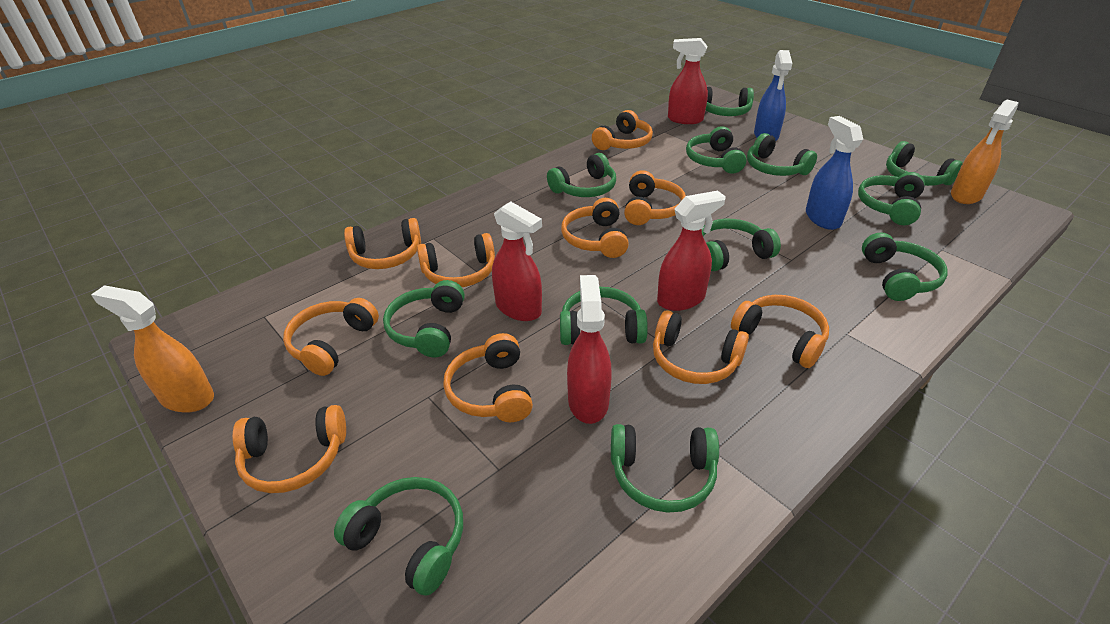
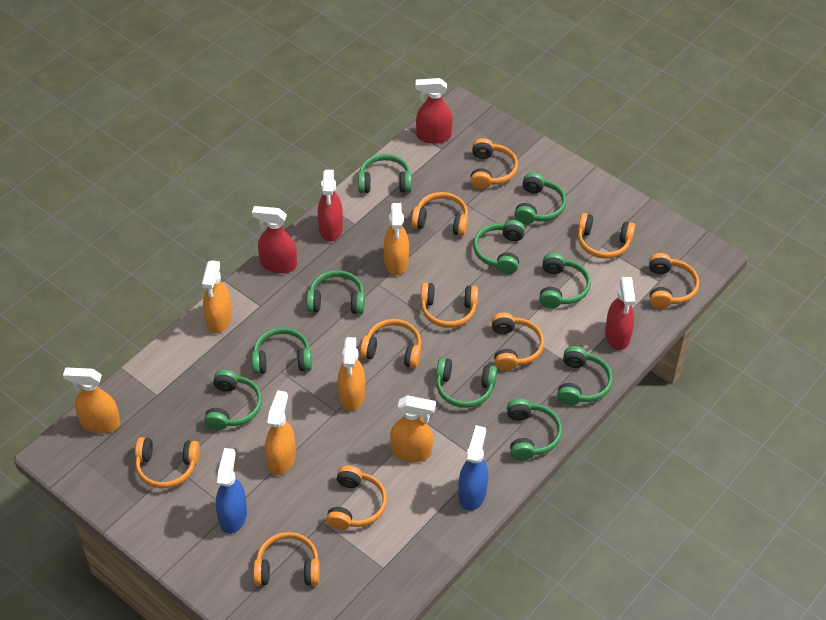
green headphones: [334,477,463,596] [383,280,465,357] [547,153,616,197] [560,287,648,345] [611,424,719,513] [686,126,747,174] [702,219,781,271] [706,87,754,116] [747,133,817,176] [858,172,925,225] [862,232,948,301] [886,141,963,186] = 12 -> [204,370,262,430] [252,327,312,374] [307,270,365,314] [358,154,412,193] [436,358,497,408] [473,220,525,274] [507,399,562,460] [514,172,566,224] [539,253,591,308] [557,346,613,405] = 10
orange spray bottle: [91,285,214,413] [951,100,1019,204] = 2 -> [63,368,120,433] [202,260,232,333] [265,390,296,475] [338,337,365,411] [384,203,409,275] [390,395,436,462] = 6

